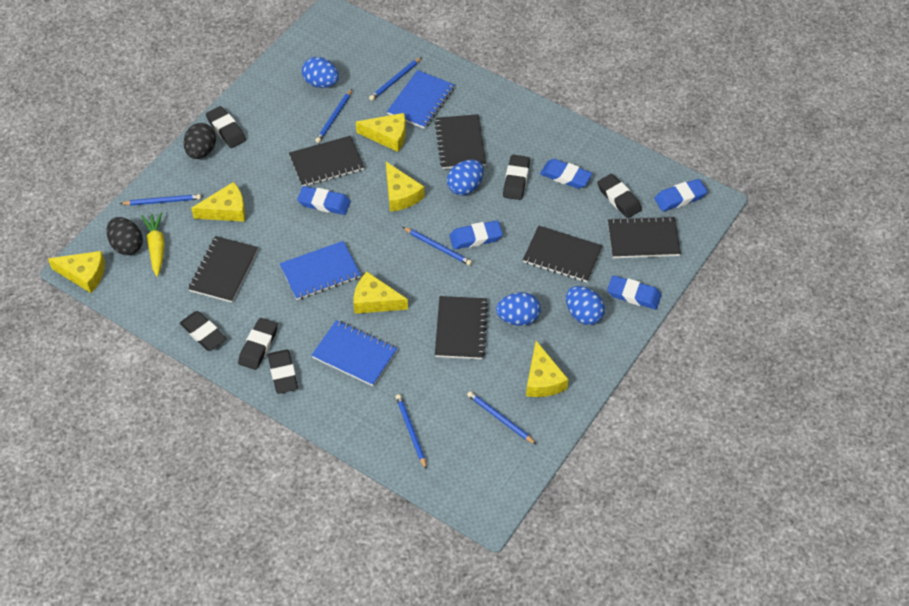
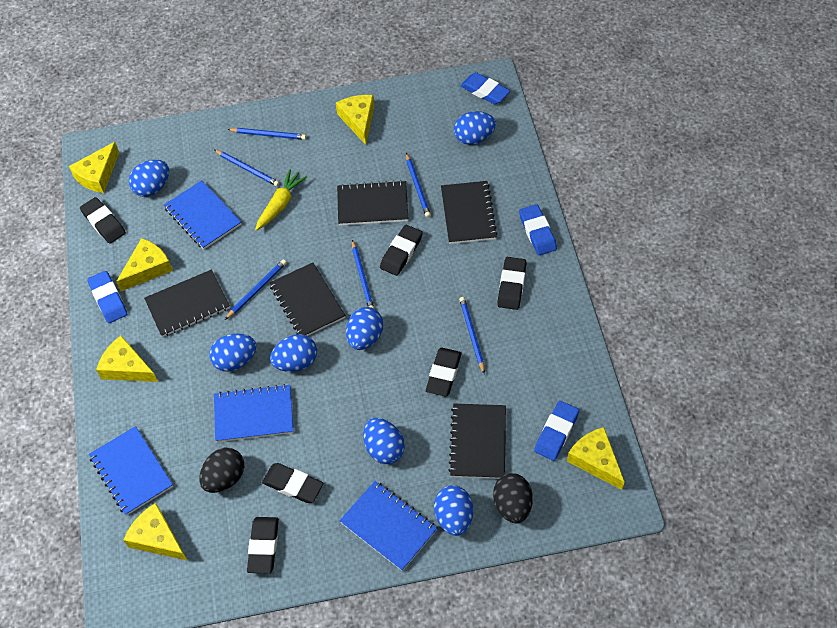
black notebook: [188,236,258,303] [289,136,364,186] [434,114,486,169] [435,296,488,359] [523,226,603,282] [608,216,681,258] = 6 -> [144,269,230,337] [269,262,346,336] [337,180,409,226] [441,181,498,244] [448,404,506,479] = 5
blue egg: [302,57,339,88] [447,160,484,196] [496,292,541,326] [566,286,605,325] = 4 -> [129,160,169,197] [209,334,256,372] [270,334,317,372] [346,307,383,350] [363,418,405,464] [434,485,473,536] [454,111,496,145] = 7
blue eraser: [297,186,351,215] [449,220,503,249] [540,159,592,189] [607,275,661,309] [654,179,708,212] = 5 -> [87,271,127,323] [460,72,510,104] [519,204,557,255] [534,401,579,461] = 4
blue notebook: [280,241,361,300] [311,320,398,386] [387,70,455,129] = 3 -> [89,426,173,516] [164,180,242,250] [214,384,294,442] [339,481,438,571] = 4

